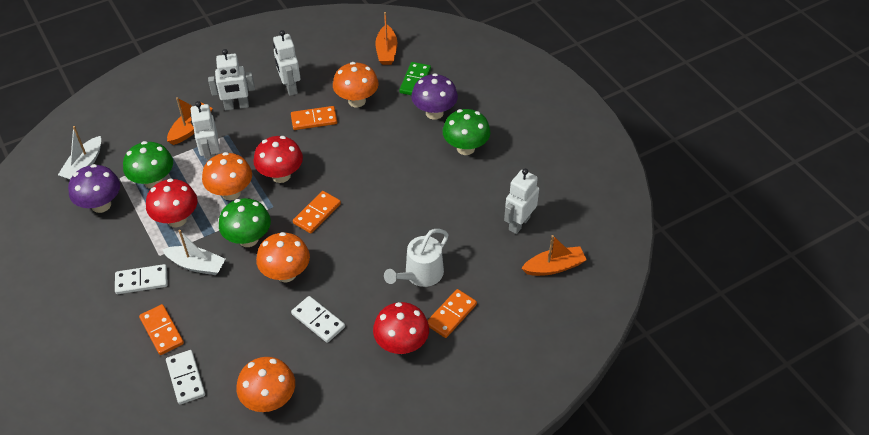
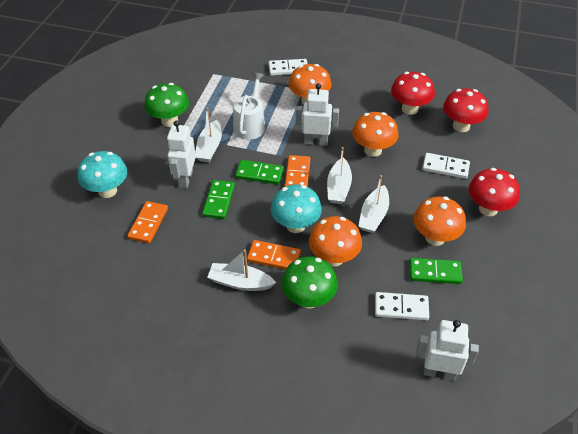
green domino: [399,62,431,95] = 1 -> [202,180,235,219] [235,160,284,185] [409,258,463,284] = 3
green mushroom: [123,141,173,189] [219,198,271,247] [443,109,490,155] = 3 -> [144,83,189,127] [282,256,338,308] = 2
orange boat: [167,97,213,145] [375,12,397,65] [521,235,587,276] = 3 -> none = 0
orange domino: [139,304,184,355] [291,106,337,130] [293,191,341,233] [427,289,477,338] = 4 -> [127,201,168,243] [247,240,301,269] [284,155,311,187] = 3
purple mushroom: [68,164,120,213] [411,73,458,120] = 2 -> none = 0
turquoise mushroom: none = 0 -> [78,151,127,198] [271,185,322,233] = 2
white boat: [58,126,101,180] [162,230,226,275] = 2 -> [195,107,222,162] [207,249,276,291] [327,147,352,204] [358,175,389,233] = 4
white robot: [190,101,220,162] [208,49,255,110] [273,30,301,96] [504,169,539,234] = 4 -> [167,120,196,188] [296,83,339,146] [416,320,479,381] = 3

